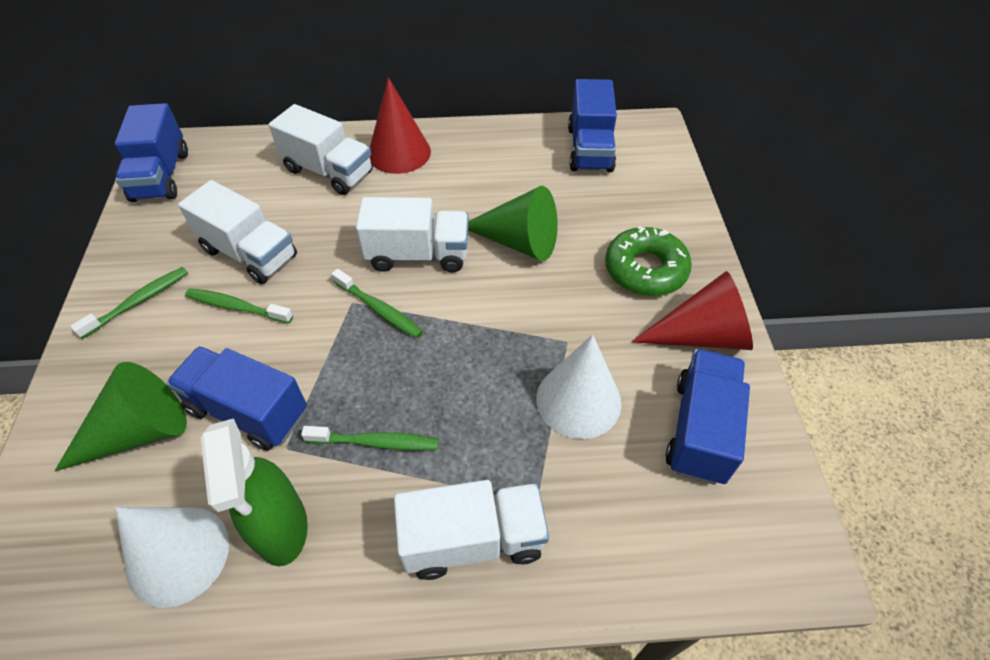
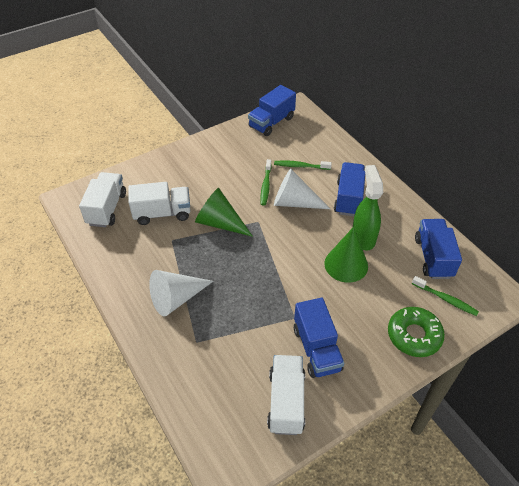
green toothbrush: [70,267,188,339] [185,288,293,324] [301,426,439,450] [331,269,423,338] = 4 -> [260,159,272,205] [274,160,332,170] [412,276,479,316] = 3
red cone: [370,77,431,174] [631,271,753,350] = 2 -> none = 0
white truck: [178,180,297,284] [269,104,373,195] [356,197,469,272] [394,480,549,580] = 4 -> [79,172,126,227] [128,182,191,225] [267,355,305,435] = 3

